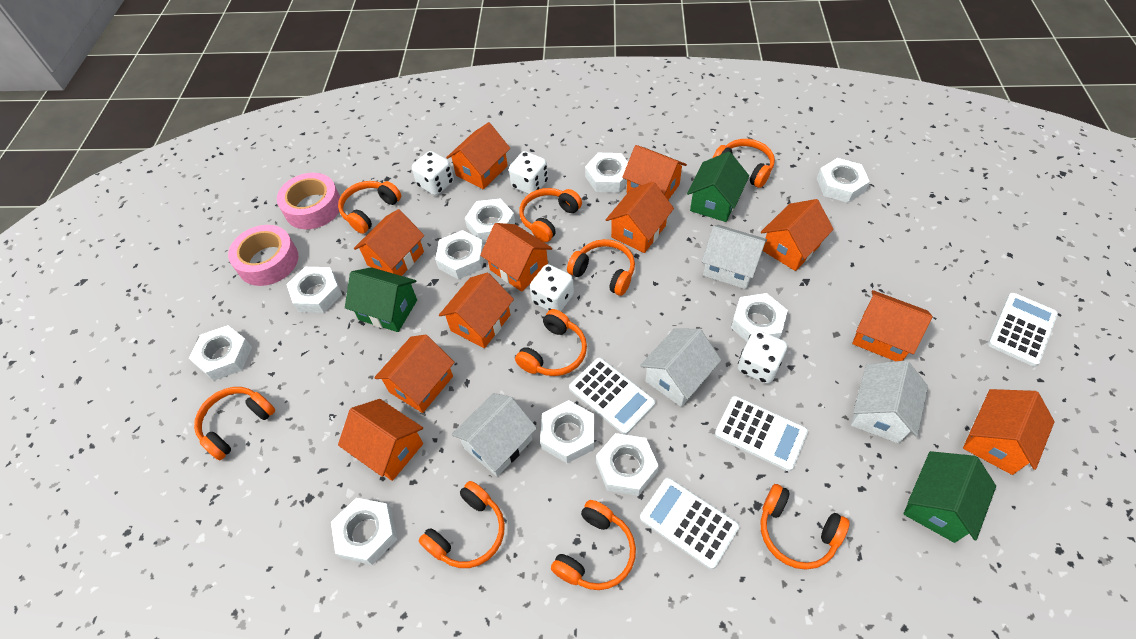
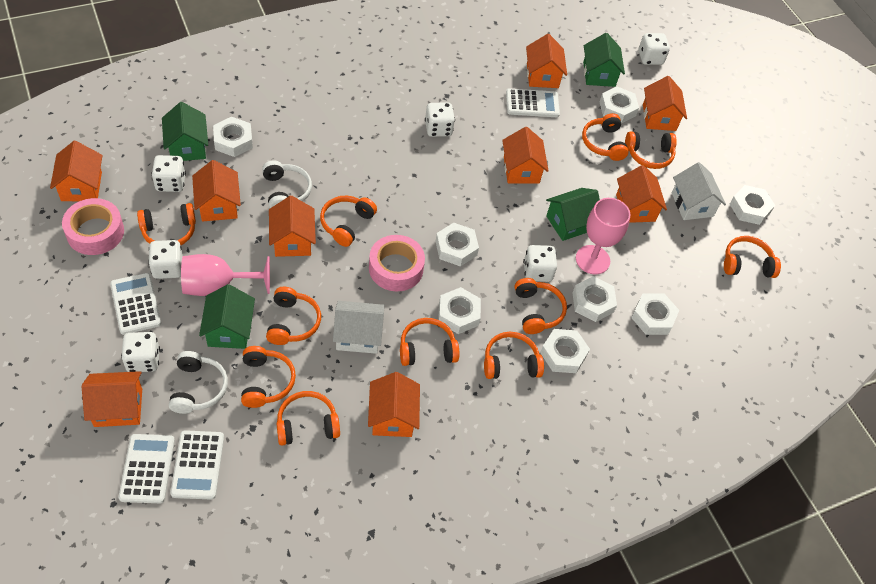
green house: [345,267,417,332] [687,151,749,222] [903,451,996,543] = 3 -> [162,102,208,161] [199,284,255,349] [546,188,600,241] [583,33,625,87] = 4
orange headphones: [194,387,275,460] [338,181,401,234] [419,481,505,568] [515,309,587,376] [519,188,582,242] [551,500,636,590] [567,239,635,296] [713,139,775,188] [761,484,850,570] = 9 -> [137,203,196,245] [241,346,296,408] [266,287,321,345] [276,391,340,445] [320,196,377,247] [400,318,459,366] [484,332,544,379] [515,278,567,334] [582,113,629,161] [625,131,677,169] [724,236,781,278] = 11
orange house: [338,399,423,481] [354,209,424,276] [374,334,455,413] [439,273,514,348] [446,122,510,189] [480,223,552,292] [606,182,674,253] [622,145,687,200] [761,199,834,271] [852,290,933,361] [963,389,1054,475] = 11 -> [50,141,103,201] [82,371,142,427] [192,160,241,222] [269,196,316,257] [368,372,420,437] [502,127,548,184] [526,34,567,88] [616,165,667,223] [643,76,687,131] = 9
pink goblet: none = 0 -> [181,254,270,296] [576,198,631,274] = 2
white dice: [412,151,454,195] [509,151,548,194] [530,264,574,311] [738,330,787,384] = 4 -> [121,332,160,372] [148,240,183,279] [151,155,186,192] [425,102,455,137] [523,245,557,282] [639,33,670,65] = 6
white headphones: none = 0 -> [169,351,228,414] [262,160,312,208] = 2
white house: [452,393,537,477] [640,328,721,407] [702,225,767,289] [851,360,928,444] = 4 -> [333,301,385,354] [672,162,726,220] = 2
white nut: [189,325,252,381] [286,267,342,313] [331,498,397,565] [435,230,484,279] [465,199,515,242] [540,400,594,463] [585,153,628,193] [596,433,659,496] [731,293,788,342] [817,158,870,203] = 10 -> [213,117,253,157] [436,223,479,267] [438,287,481,334] [540,329,590,373] [572,276,617,322] [600,87,639,124] [631,294,679,335] [730,185,775,225] = 8

